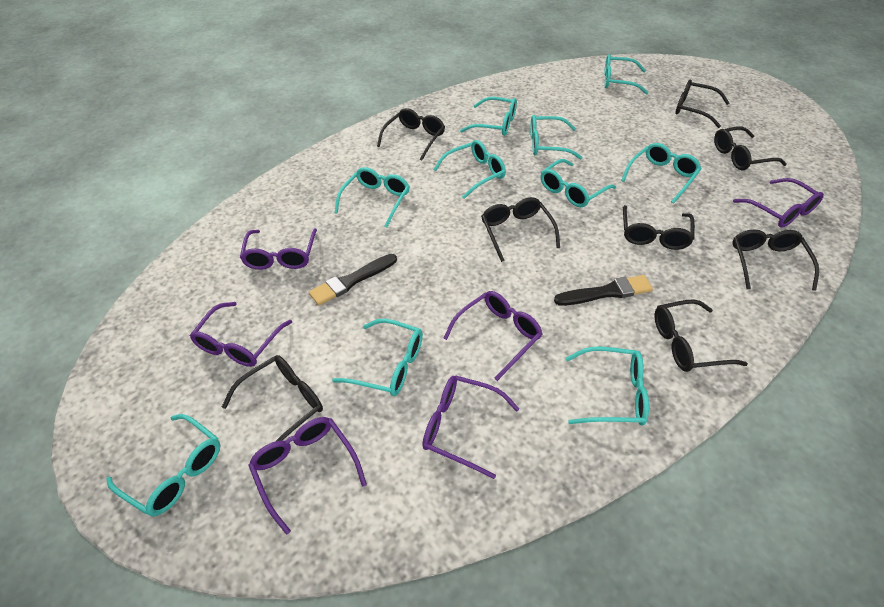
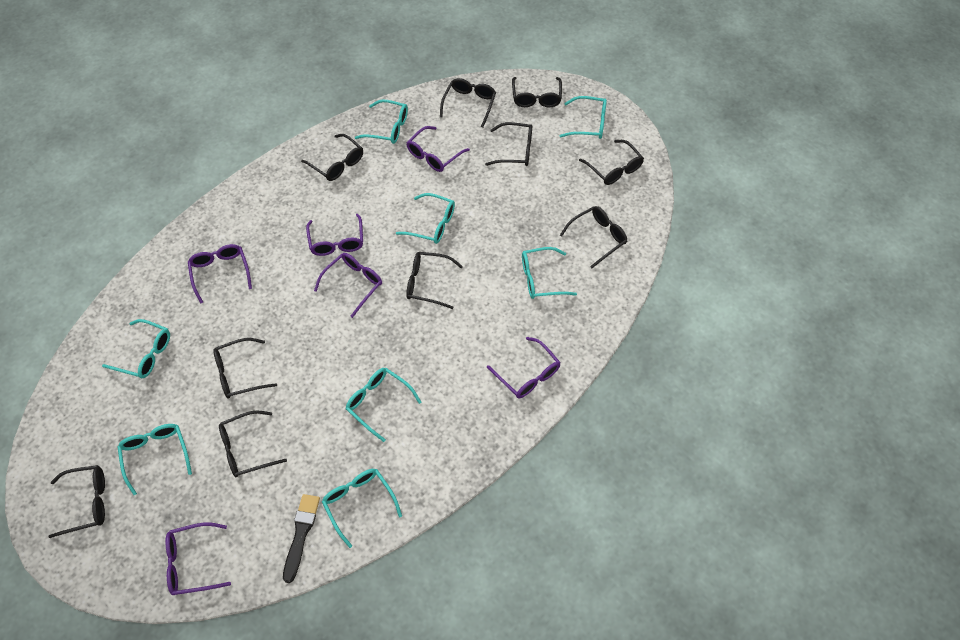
black brush: [309,254,397,305] [554,275,653,306] = 2 -> [283,494,320,583] = 1
black glasses: [222,355,323,441] [377,108,445,161] [481,197,560,262] [623,205,695,250] [655,299,748,372] [675,79,729,128] [714,126,787,170] [732,229,819,291] = 8 -> [49,465,105,538] [213,338,277,398] [219,410,287,477] [301,134,363,181] [406,252,463,309] [440,78,496,128] [485,122,532,166] [512,77,562,107] [560,206,627,268] [579,140,644,185] = 10
turquoise glasses: [106,414,220,516] [332,319,423,396] [334,167,410,228] [433,140,506,199] [460,97,517,136] [530,115,583,160] [541,159,616,207] [566,347,649,425] [604,54,648,95] [621,143,701,204] = 10 -> [102,319,170,378] [117,424,192,495] [322,469,402,548] [346,368,422,442] [355,99,408,144] [396,193,455,244] [522,247,577,299] [560,96,607,139] = 8

